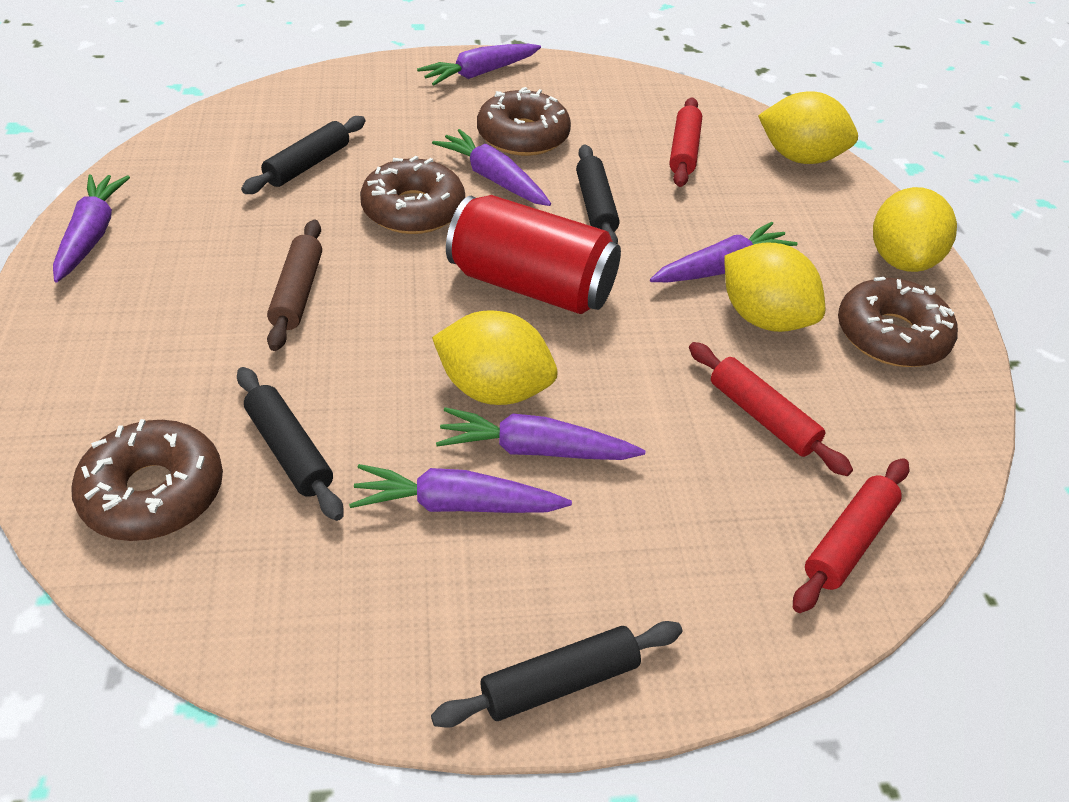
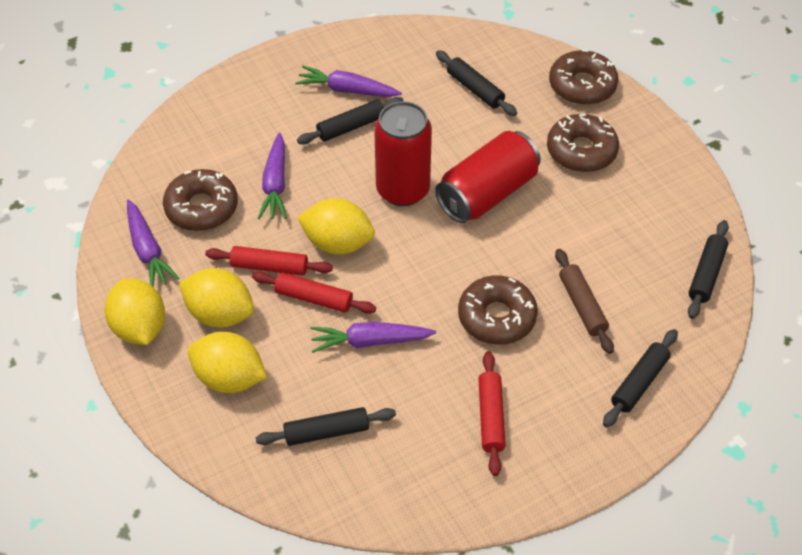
black rolling pin: [237,367,344,521] [241,116,365,194] [431,621,682,728] [576,144,620,244] = 4 -> [256,407,396,446] [297,97,404,144] [436,50,517,116] [603,329,678,427] [688,220,729,319] = 5
purple carrot: [53,174,130,283] [349,464,572,513] [417,44,541,86] [432,129,551,206] [436,407,645,460] [650,222,798,282] = 6 -> [127,200,180,287] [258,133,287,219] [295,66,402,97] [310,322,436,353] = 4
red can: [446,195,621,314] = 1 -> [374,101,432,206] [435,131,541,223] = 2

